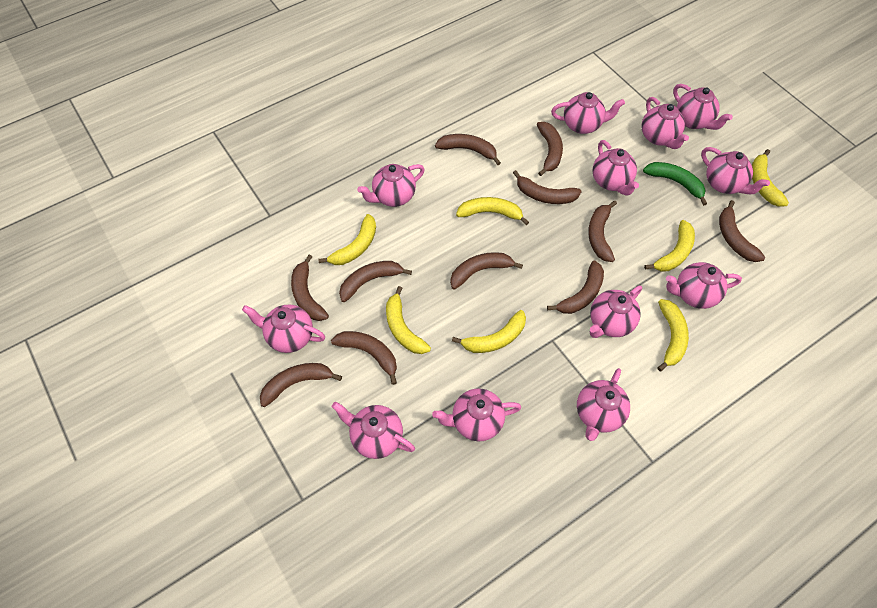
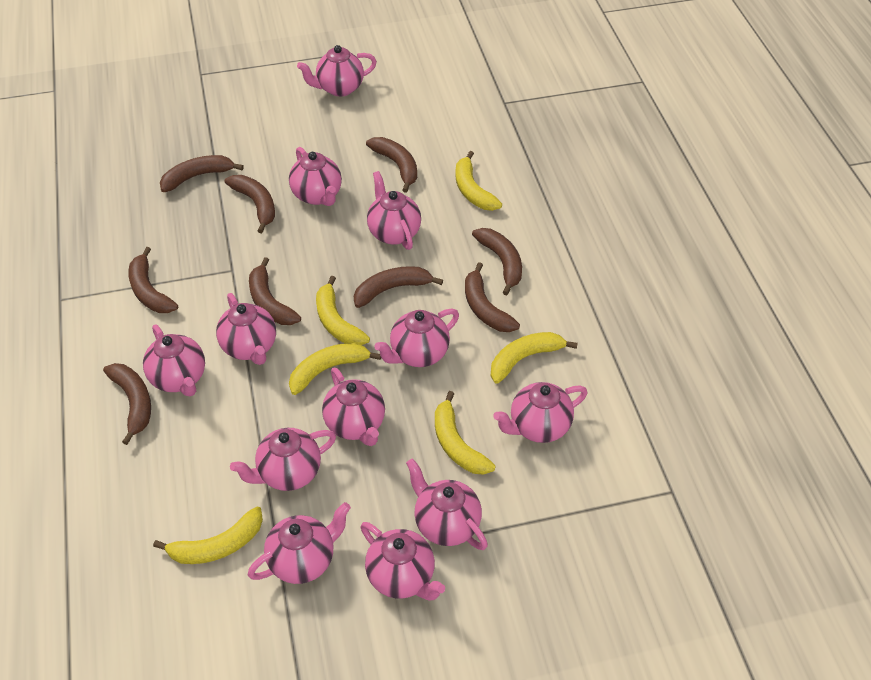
brown banana: [260,363,342,407] [291,255,329,321] [331,331,397,385] [339,261,412,302] [435,134,501,165] [450,252,523,290] [513,170,582,204] [537,122,563,176] [547,260,604,314] [588,201,617,262] [719,200,765,262] = 11 -> [103,363,151,445] [128,247,178,313] [160,155,244,192] [224,175,275,233] [249,257,301,325] [354,266,443,308] [366,137,417,193] [465,262,520,332] [472,228,522,295] = 9
green banana: [643,162,707,206] = 1 -> none = 0
yellow banana: [318,214,376,265] [386,286,431,354] [452,310,526,353] [456,197,529,225] [644,220,695,271] [657,299,689,371] [752,149,789,207] = 7 -> [153,507,263,564] [289,343,381,395] [316,276,370,345] [435,391,495,475] [455,151,502,211] [491,332,578,384] = 6

